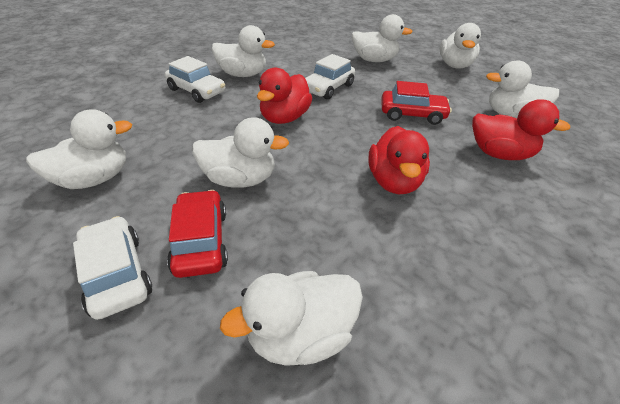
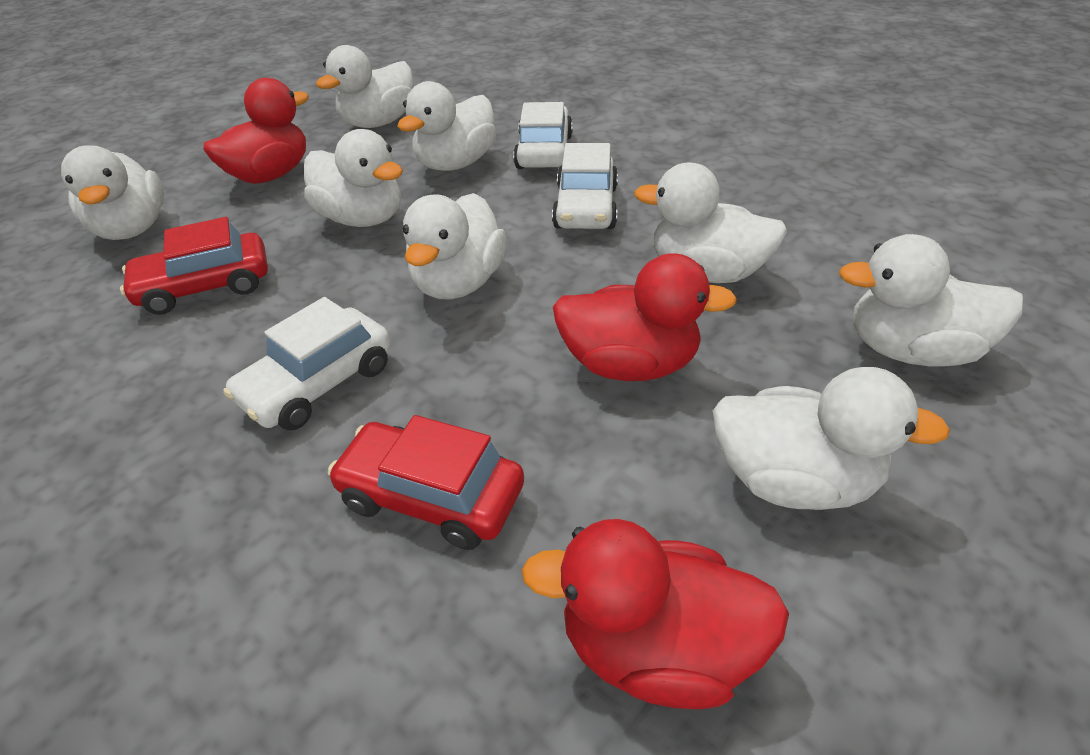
white duck: [26,109,132,189] [192,117,289,188] [212,25,275,77] [220,271,363,366] [351,14,413,62] [440,23,481,69] [486,60,559,118] = 7 -> [61,145,164,240] [304,129,403,227] [316,45,413,128] [397,81,497,171] [403,193,507,299] [634,163,787,283] [713,367,950,510] [839,234,1023,367] = 8

